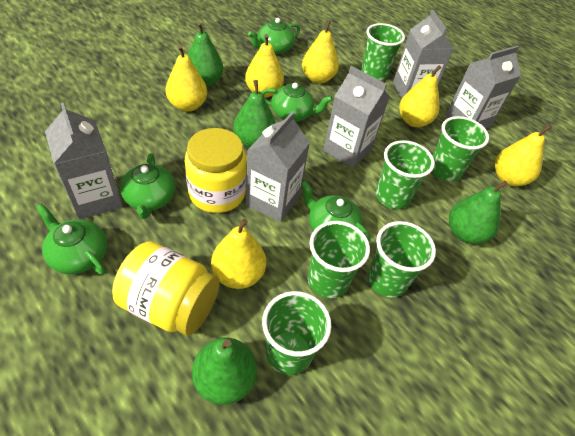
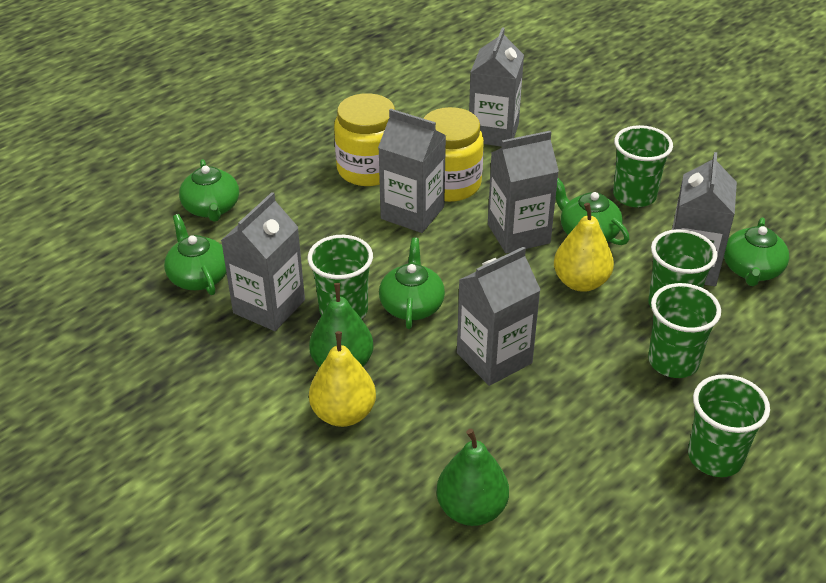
green cup: [262,291,331,375] [308,221,370,298] [361,23,405,80] [368,221,436,298] [376,140,435,209] [432,116,489,181] = 6 -> [308,235,373,319] [613,125,673,207] [648,229,718,309] [648,283,721,378] [688,374,770,477] = 5
green pear: [187,22,223,87] [192,337,257,405] [233,80,276,148] [449,181,508,244] = 4 -> [309,283,374,367] [436,429,509,526] = 2
grey carton: [45,103,123,219] [246,112,310,222] [323,66,390,168] [393,10,454,99] [446,46,521,129] = 5 -> [221,192,305,331] [378,109,446,233] [457,247,541,386] [469,27,524,146] [488,131,559,254] [672,152,737,286] = 6
yellow pear: [165,45,207,112] [211,219,266,289] [245,34,284,98] [302,20,339,84] [399,65,441,127] [495,124,552,186] = 6 -> [309,331,376,427] [554,203,614,292] = 2

